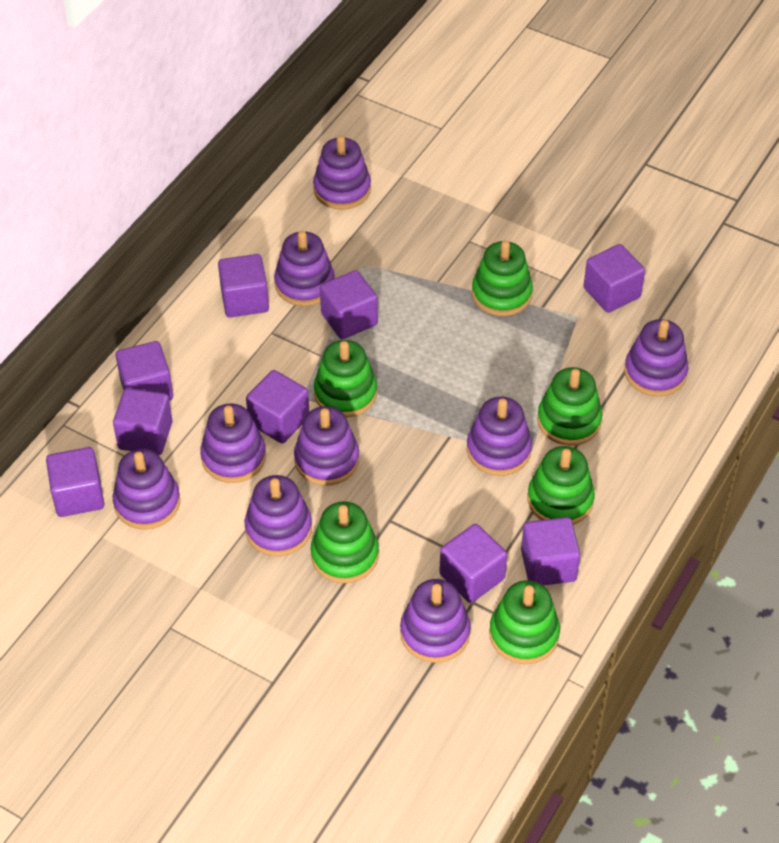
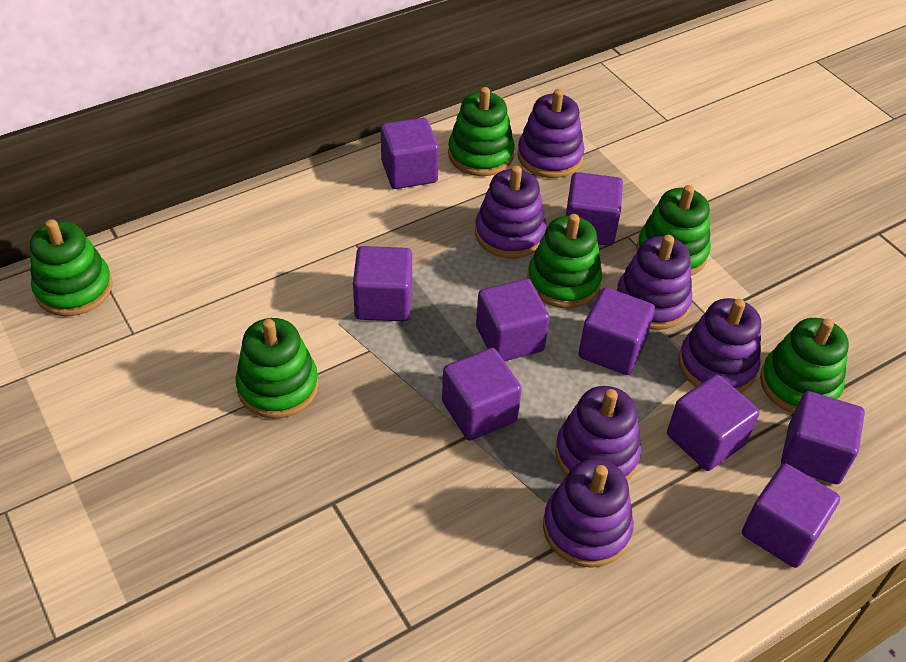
purple stacking toy: [113,449,180,530] [200,403,266,483] [245,475,312,556] [274,231,335,306] [294,406,359,486] [313,136,371,210] [400,579,471,663] [467,397,532,476] [624,319,688,397] = 9 -> [475,166,546,259] [517,89,584,178] [543,459,634,568] [555,386,641,481] [616,235,692,330] [679,298,761,393] = 6

